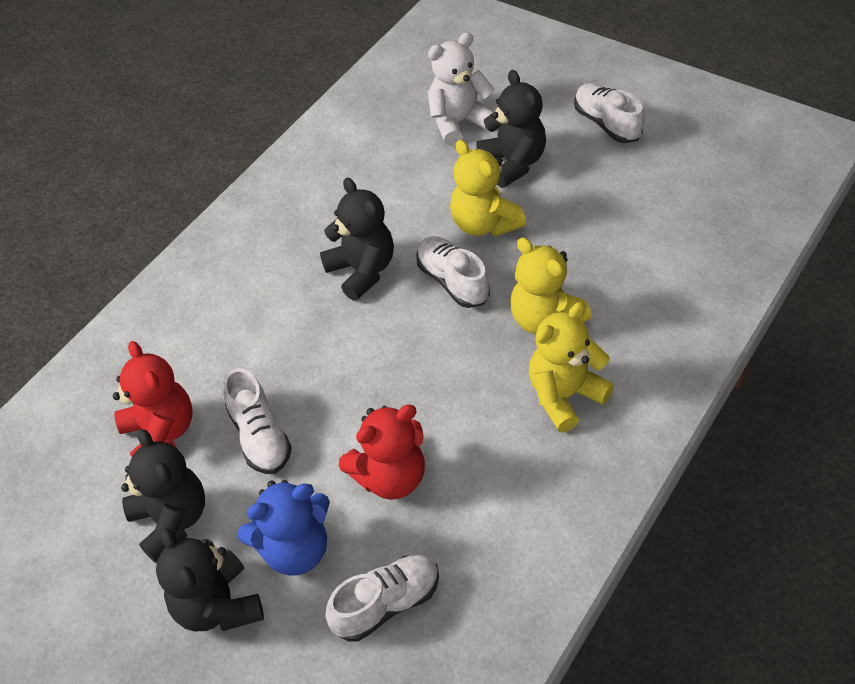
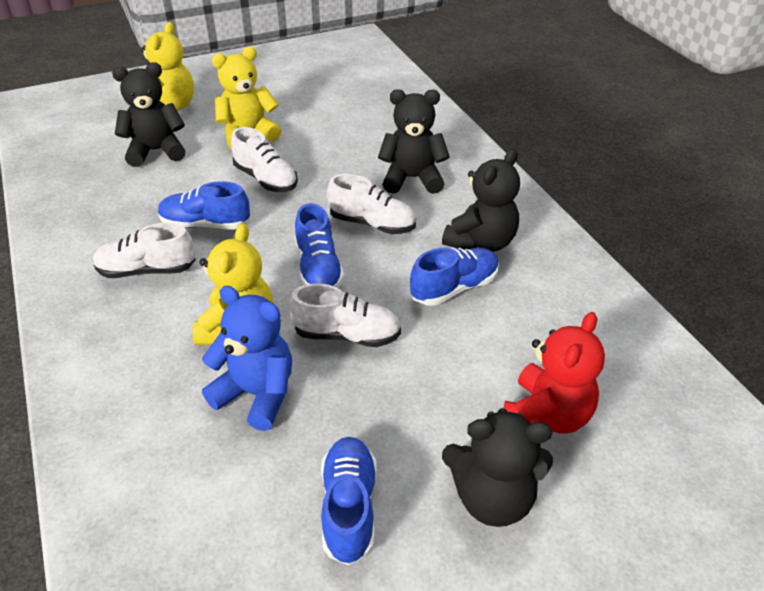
blue shoe: none = 0 -> [158,181,250,229] [295,203,344,288] [321,437,377,565] [410,248,499,306] = 4
red teddy bear: [113,341,192,457] [339,404,425,500] = 2 -> [504,312,605,434] = 1
white teddy bear: [428,32,495,146] = 1 -> none = 0

